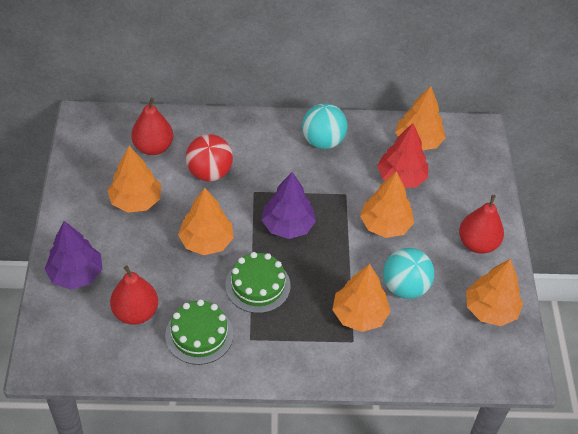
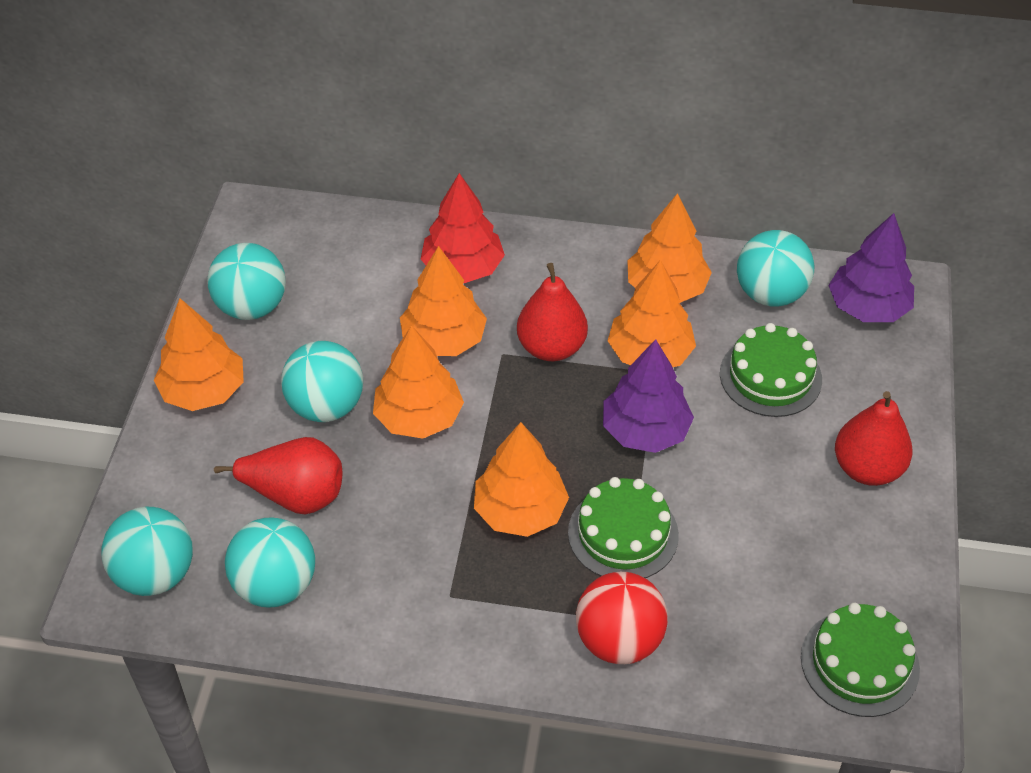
green cake: [165,299,233,365] [225,252,291,313] = 2 -> [568,477,679,578] [720,323,822,417] [801,603,920,717] = 3
turquoise ball: [302,103,347,149] [383,248,434,299] = 2 -> [101,507,193,596] [207,243,286,320] [225,517,315,608] [281,341,363,422] [737,230,814,307] = 5

